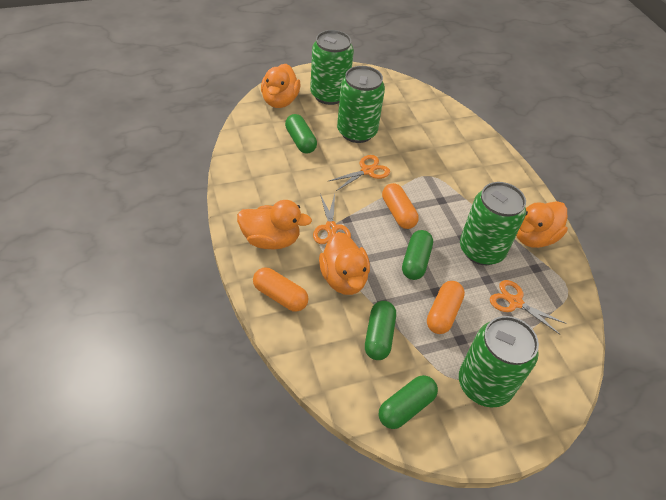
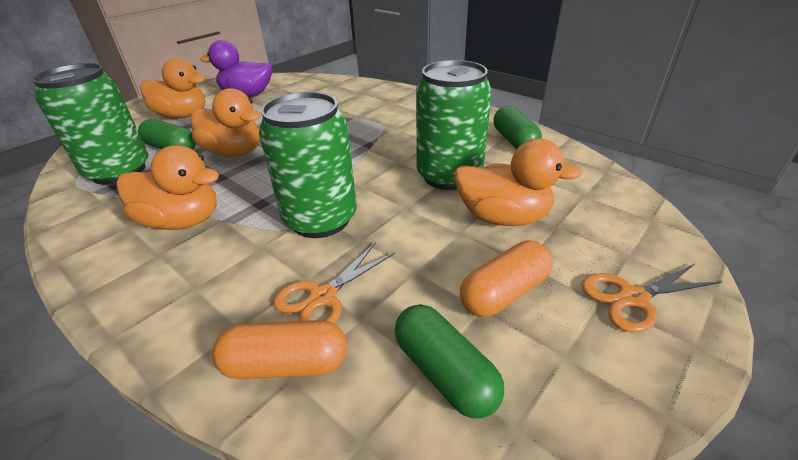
green can: [310,30,354,105] [337,66,385,143] [459,316,539,407] [460,182,526,265] = 4 -> [32,63,149,185] [259,92,357,238] [416,60,492,190] = 3
green capsule: [285,114,317,154] [365,301,396,360] [378,375,438,429] [402,230,433,280] = 4 -> [138,119,196,150] [395,304,504,418] [493,106,542,149] = 3
orange capsule: [253,268,309,312] [382,183,419,229] [427,281,465,334] = 3 -> [212,320,347,379] [460,240,553,317] = 2
orange scissors: [313,194,351,244] [329,155,390,191] [490,280,567,335] = 3 -> [273,243,395,324] [581,263,722,332] = 2
purple duck: none = 0 -> [200,40,272,97] = 1

